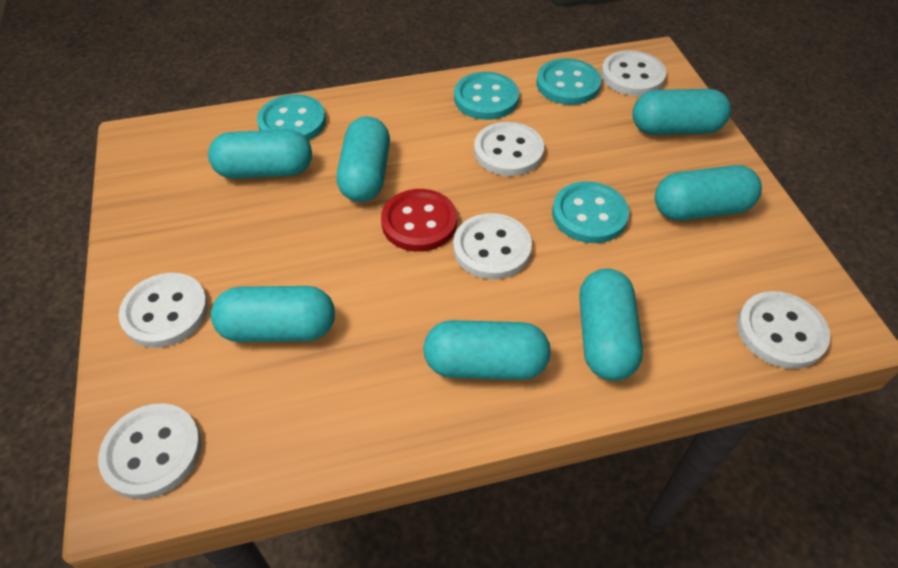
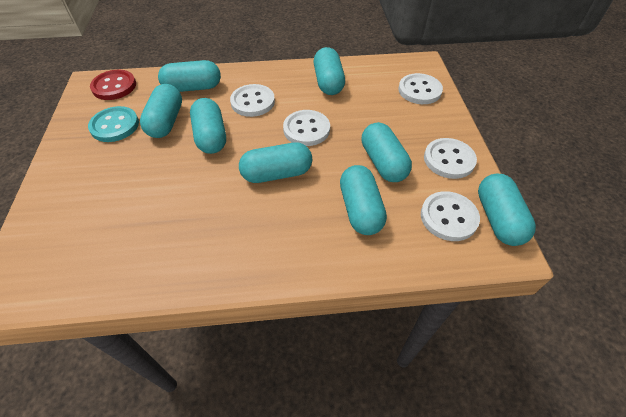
turquoise button: [257,94,326,141] [454,72,519,120] [536,58,601,105] [552,181,629,243] = 4 -> [88,106,139,142] = 1
turquoise capsule: [208,129,312,179] [211,286,335,342] [337,116,390,202] [423,320,551,380] [580,268,643,381] [632,89,731,135] [655,165,762,220] = 7 -> [140,84,182,138] [158,60,221,92] [190,98,226,154] [239,142,312,183] [314,47,345,95] [340,165,387,235] [362,122,412,182] [478,174,536,246] = 8
white button: [98,403,202,499] [119,273,208,348] [453,213,532,280] [474,122,544,176] [601,50,666,96] [737,291,830,369] = 6 -> [230,84,275,117] [283,110,330,146] [398,73,443,104] [421,191,480,241] [424,138,477,179] = 5

